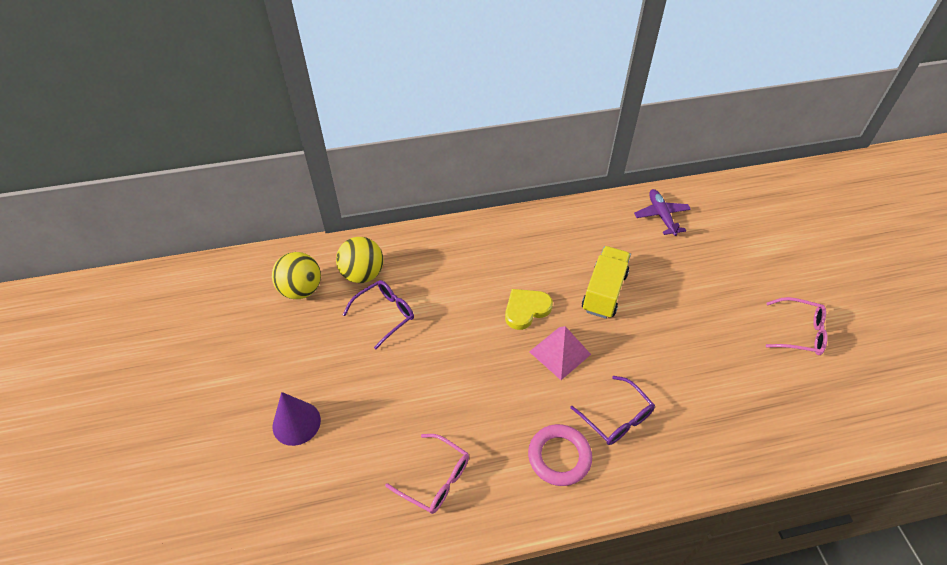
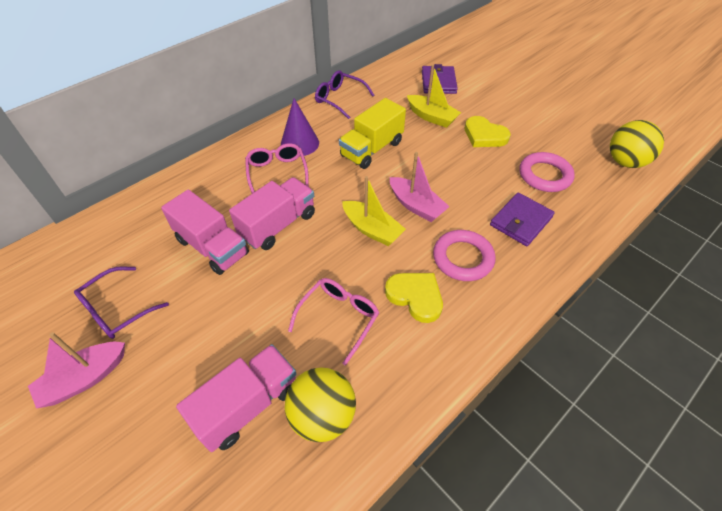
pink boat: none = 0 -> [28,332,125,409] [390,152,450,222] = 2
pink pyramid: [529,326,591,380] = 1 -> none = 0
pink ring: [528,424,592,486] = 1 -> [433,230,495,281] [519,152,575,192] = 2
pink truck: none = 0 -> [161,189,249,275] [176,344,296,452] [229,177,315,250] = 3
purple plane: [634,189,691,236] = 1 -> none = 0
purple wallet: none = 0 -> [422,64,458,94] [490,192,555,246] = 2
yellow boat: none = 0 -> [342,176,406,246] [407,65,461,128] = 2
yellow heart: [505,289,553,330] = 1 -> [385,273,443,323] [465,116,511,147] = 2

